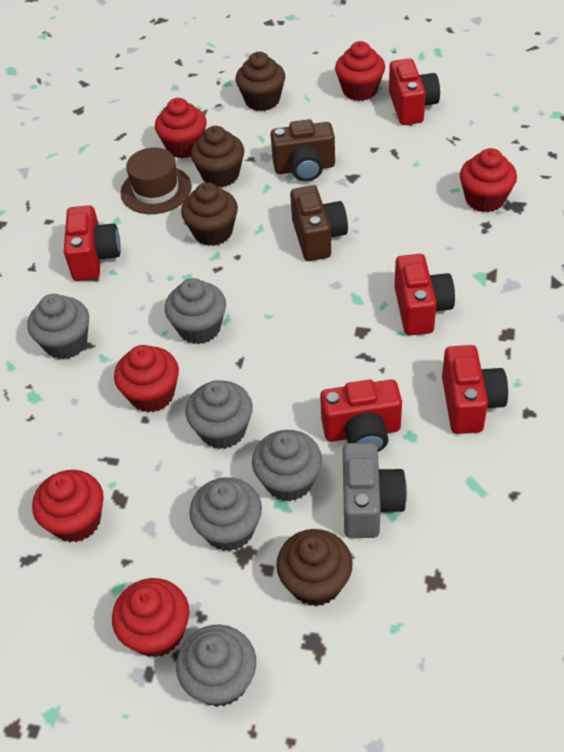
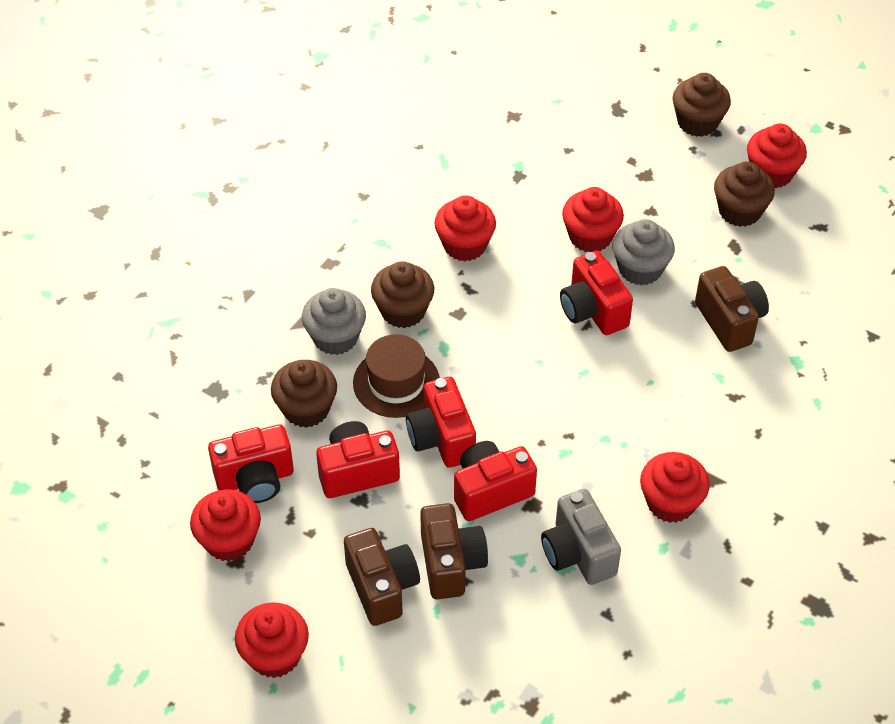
brown camera: [271,119,335,181] [290,185,348,261] = 2 -> [344,528,420,626] [420,503,488,599] [695,266,769,352] = 3
grey cupcake: [28,294,89,360] [165,278,226,344] [176,625,256,707] [186,380,253,449] [189,477,262,551] [252,430,322,501] = 6 -> [302,288,366,355] [612,219,675,286] = 2

